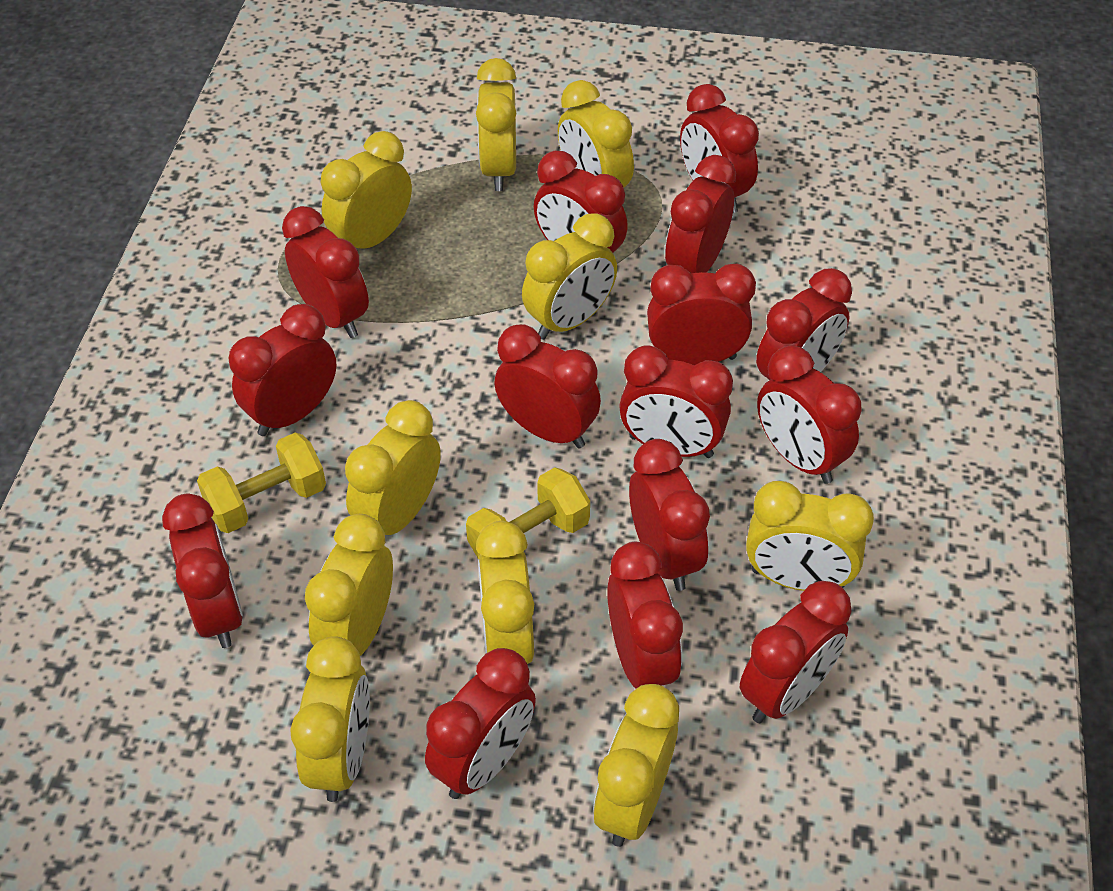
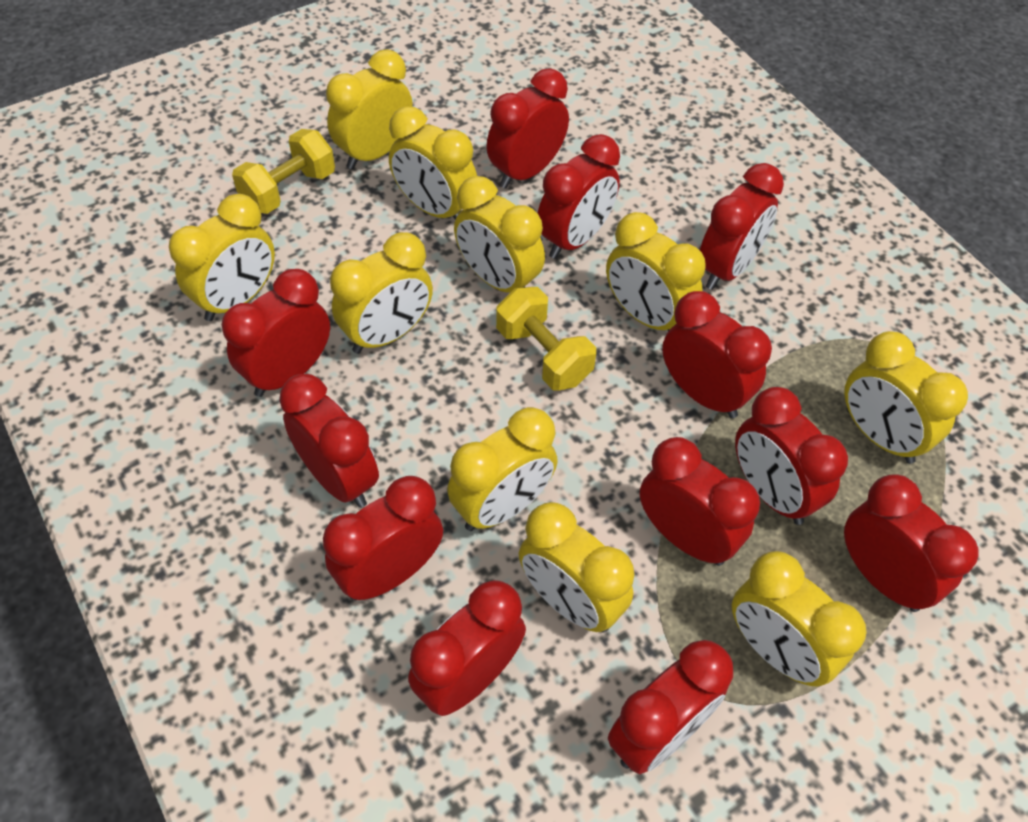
red clock: [162,493,243,648] [229,304,336,436] [282,206,369,338] [425,648,536,799] [494,324,601,449] [534,151,628,253] [607,542,683,689] [619,345,733,458] [629,439,710,591] [647,264,756,365] [665,155,736,273] [680,84,759,213] [740,581,852,723] [756,268,852,380] [757,346,862,484] = 15 -> [222,269,330,397] [279,374,379,508] [323,476,443,600] [408,580,526,716] [486,68,569,188] [538,134,620,259] [608,640,733,774] [640,437,760,566] [662,291,772,418] [700,163,784,290] [735,387,848,525] [844,475,979,612] = 12

